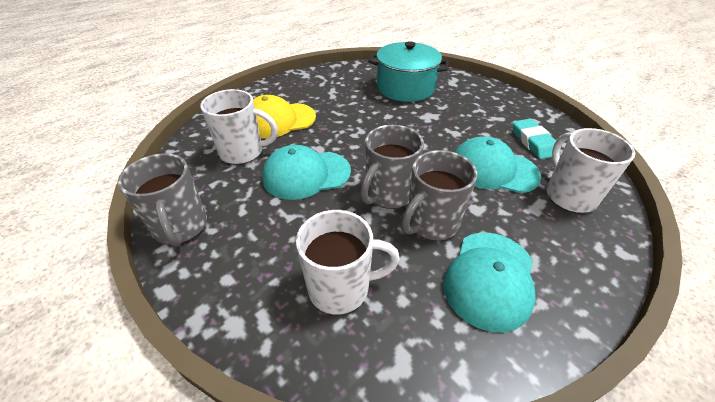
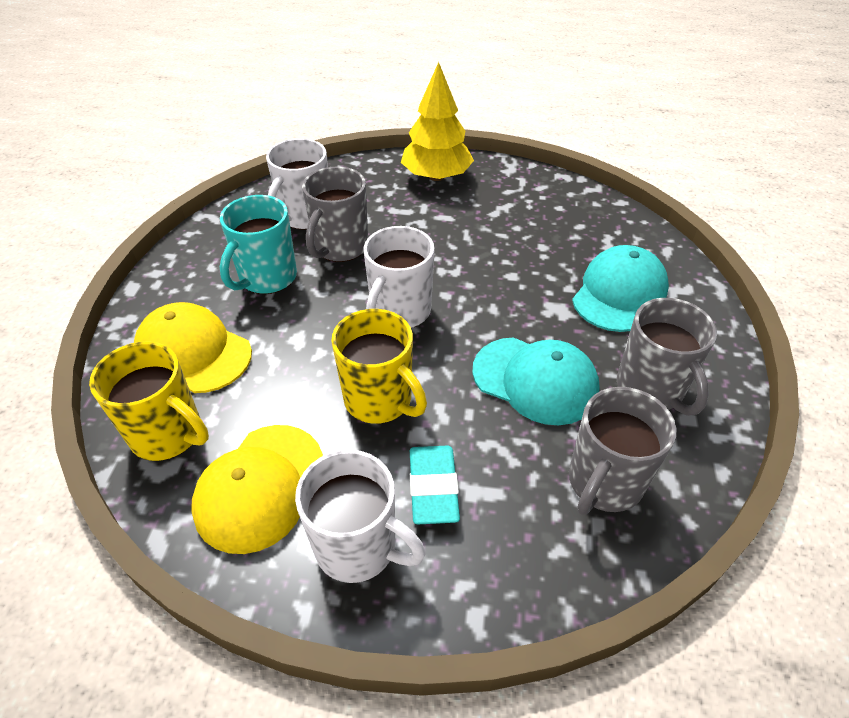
turquoise cap: [262,145,351,200] [443,233,536,332] [455,136,541,193] = 3 -> [472,337,600,425] [572,245,669,332] = 2
turquoise mug: none = 0 -> [220,195,297,294] = 1
turquoise pot: [368,41,449,102] = 1 -> none = 0
yellow cap: [253,95,316,139] = 1 -> [134,302,252,393] [191,425,323,554] = 2
yellow mug: none = 0 -> [89,341,209,461] [331,309,427,424] = 2
yellow tree: none = 0 -> [401,62,474,181] = 1

